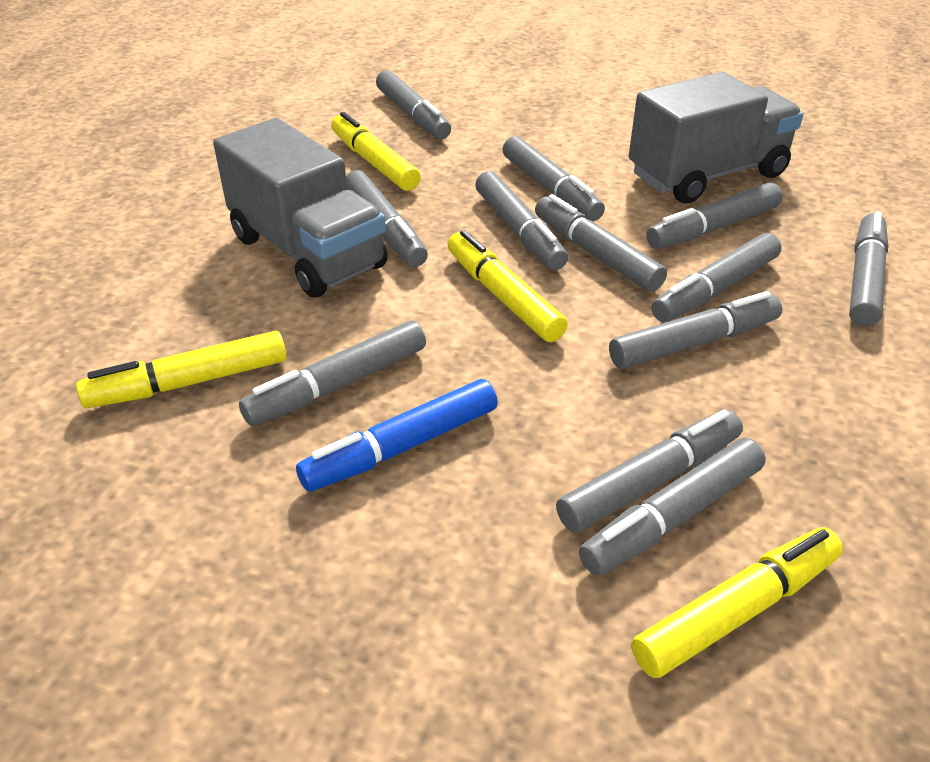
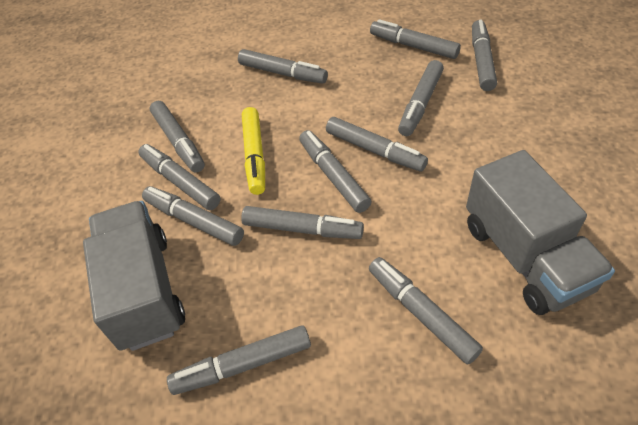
blue marker: [296,379,498,492] = 1 -> none = 0
yellow marker: [76,331,286,408] [331,112,421,191] [447,230,568,342] [631,527,843,678] = 4 -> [242,107,265,195] = 1

